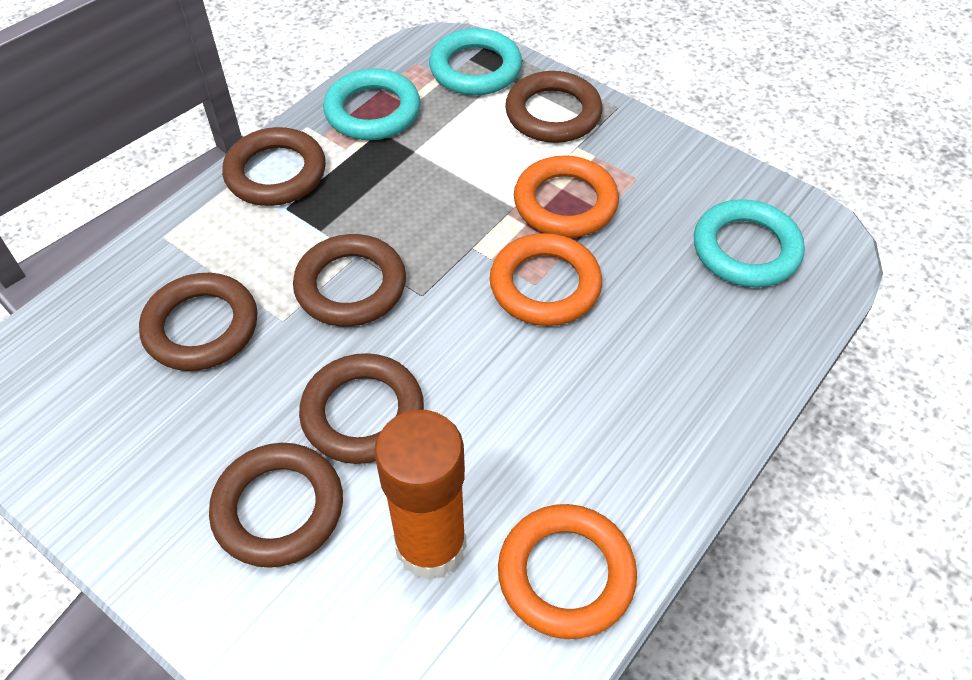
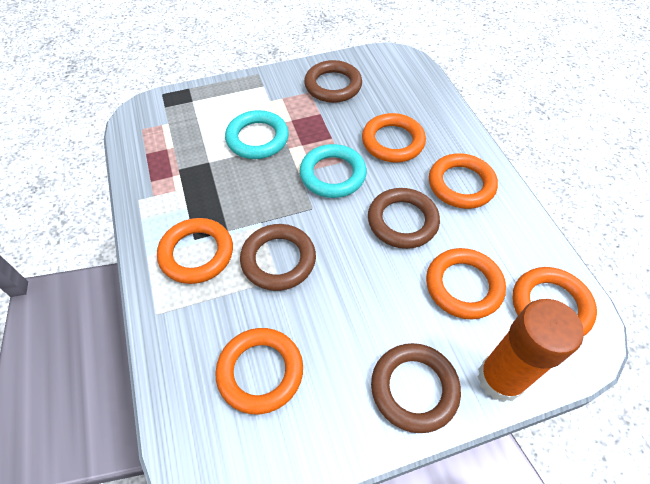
brown ring: [139,273,258,371] [209,443,343,568] [222,127,326,206] [293,234,406,327] [299,353,424,464] [505,71,602,143] = 6 -> [240,224,316,291] [304,60,362,103] [368,188,440,249] [371,343,461,433] = 4
orange ring: [490,233,602,326] [498,504,637,639] [514,155,619,238] = 3 -> [157,218,233,284] [215,328,303,414] [362,113,426,162] [426,248,506,319] [429,153,498,209] [512,267,597,336] = 6
turquoise ring: [323,68,420,140] [429,28,522,95] [694,199,805,287] = 3 -> [225,110,289,159] [300,144,367,198] = 2

